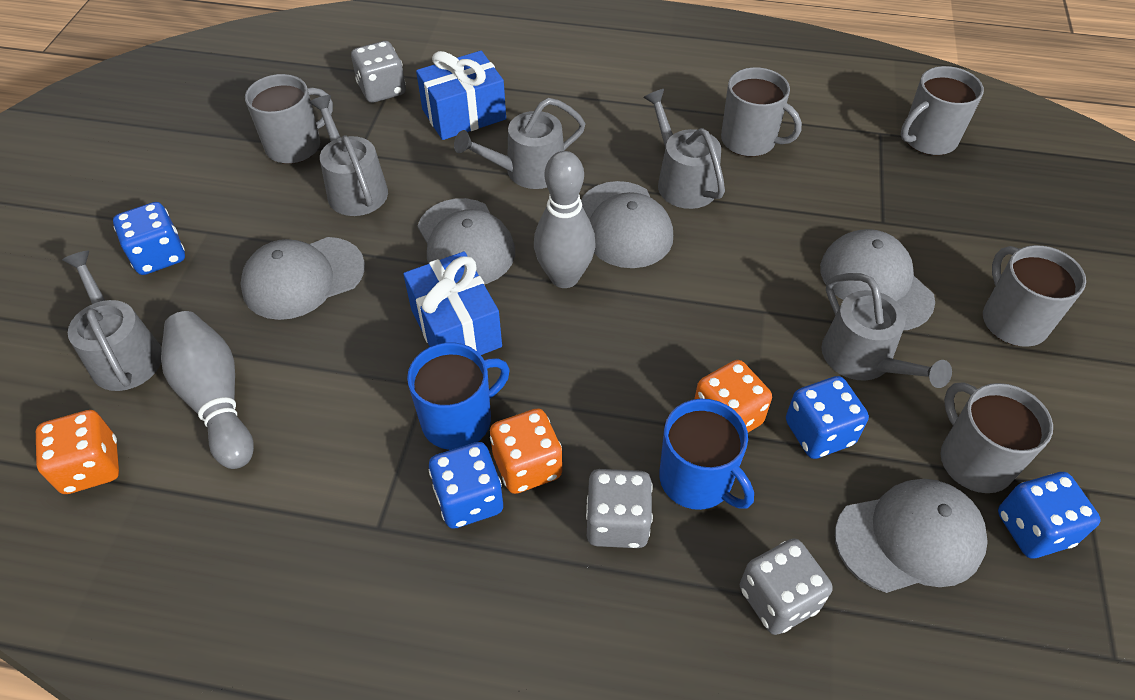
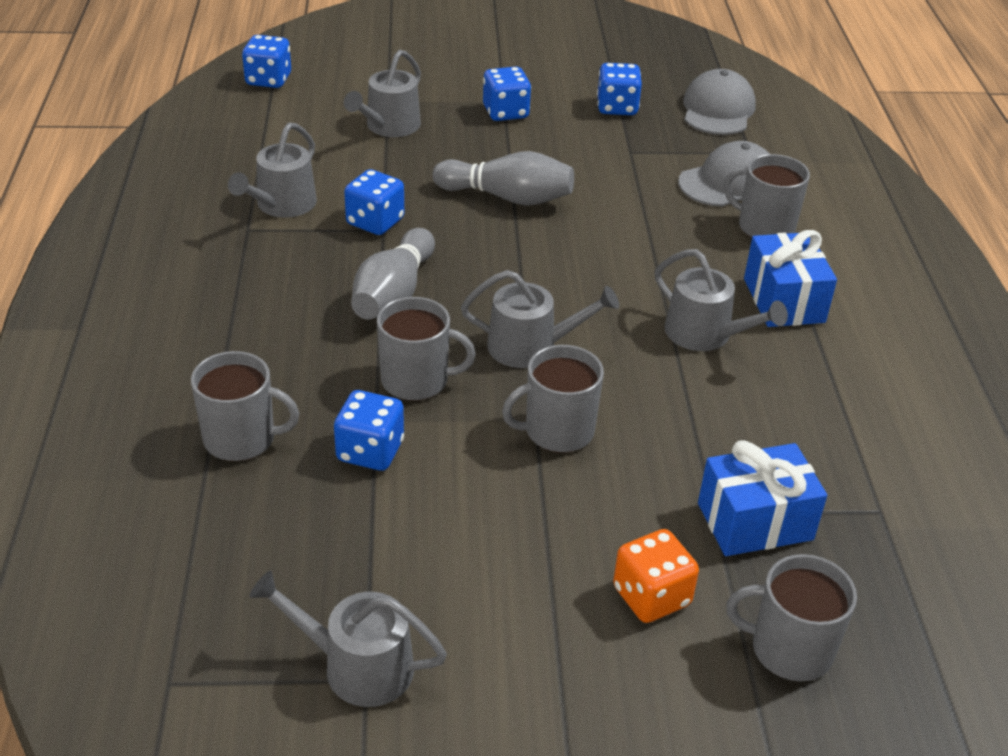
blue dice: [113,202,185,275] [429,442,503,529] [786,376,869,459] [998,472,1101,558] = 4 -> [242,35,291,88] [334,390,404,471] [344,169,404,235] [483,67,531,121] [597,63,642,115] = 5
blue mug: [407,342,510,450] [659,399,754,510] = 2 -> none = 0
grey cap: [240,237,365,320] [418,198,515,284] [581,181,673,268] [820,229,935,330] [835,479,988,593] = 5 -> [678,141,770,207] [683,69,756,135] = 2
grey dice: [351,41,406,103] [586,469,653,548] [740,538,833,635] = 3 -> none = 0
orange dice: [36,410,119,494] [490,408,562,494] [694,360,772,432] = 3 -> [613,529,699,623] = 1

